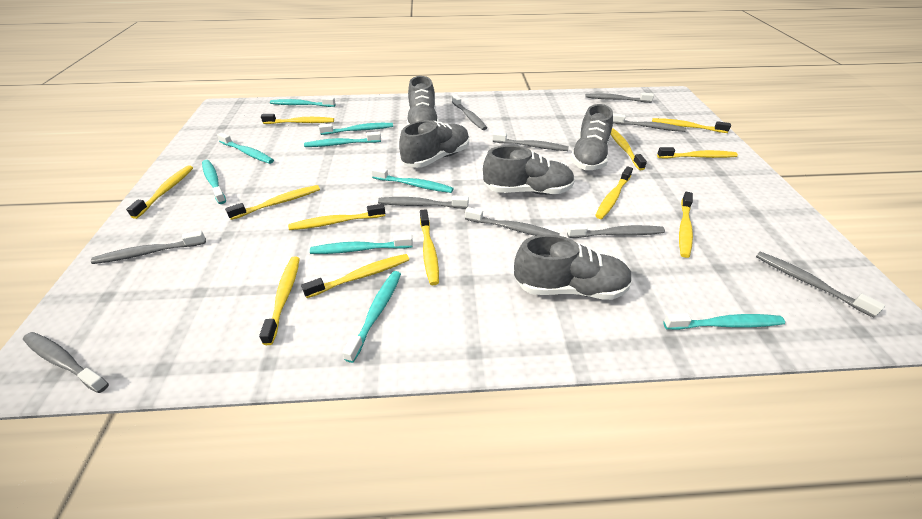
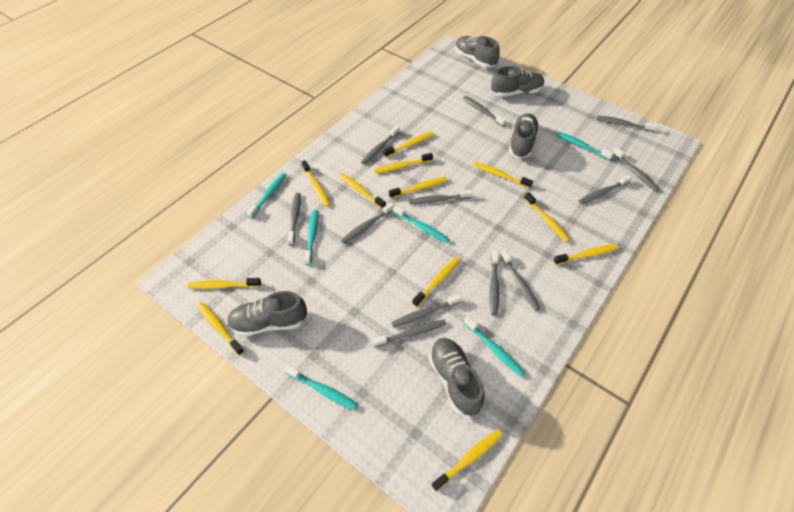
grey toothbrush: [23,332,109,393] [91,231,206,264] [378,195,469,209] [452,95,487,130] [465,207,560,236] [492,132,569,151] [567,224,665,238] [585,93,654,103] [613,113,686,132] [756,252,885,318] = 10 -> [287,193,301,245] [341,202,394,244] [361,126,400,165] [372,319,446,347] [391,294,462,328] [409,190,473,204] [463,96,506,127] [489,250,499,315] [500,249,540,311] [578,175,632,204] [597,116,658,132] [613,147,660,192] = 12
turquoise toothbrush: [202,160,226,204] [217,132,274,164] [270,97,336,107] [304,131,381,147] [310,234,413,254] [319,123,393,135] [342,271,401,363] [371,167,454,193] [663,313,785,330] = 9 -> [247,173,286,219] [284,365,358,410] [304,210,318,265] [393,205,450,243] [464,316,525,377] [556,132,614,160] = 6

